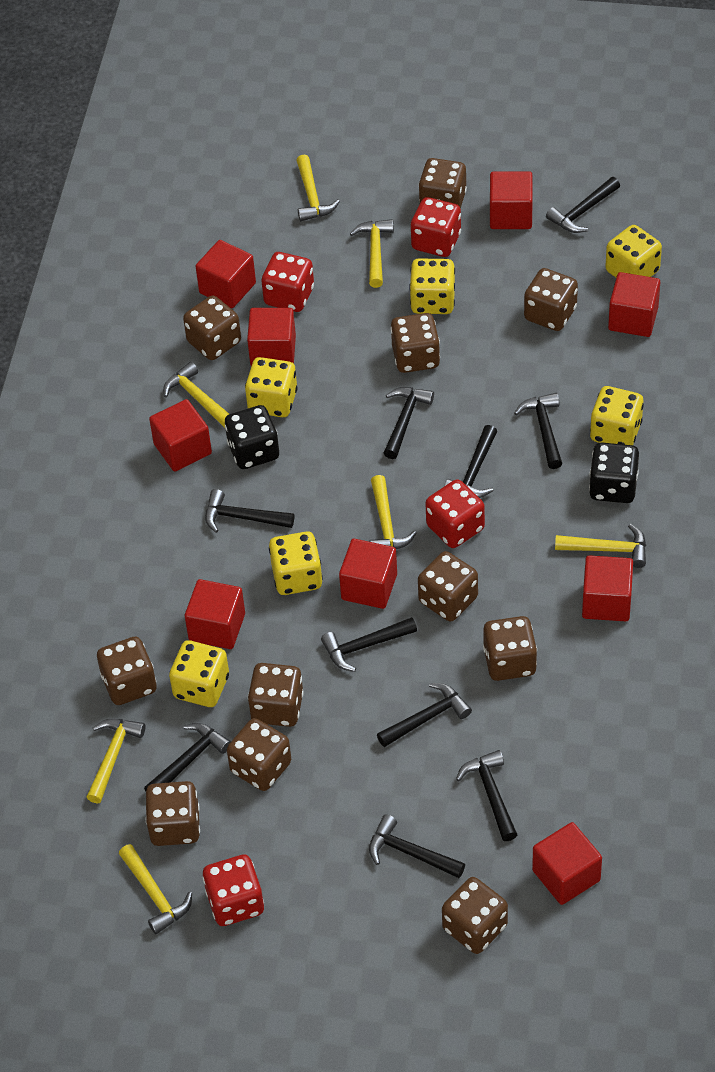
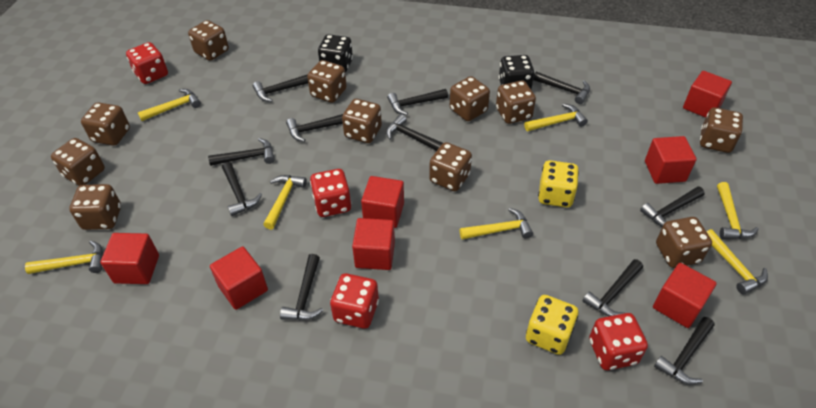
black hammer: [144,723,231,791] [205,489,294,533] [321,617,417,672] [369,815,465,878] [377,683,472,747] [384,387,434,459] [444,425,497,498] [456,750,518,841] [514,393,562,469] [546,177,620,233] = 10 -> [208,138,275,166] [222,162,262,216] [253,74,308,102] [280,254,324,320] [286,114,343,142] [386,114,443,151] [387,89,448,115] [533,72,590,104] [582,259,643,316] [640,186,705,227] [654,317,715,385] = 11
red cube: [149,399,212,472] [185,579,245,649] [195,240,256,308] [247,308,296,366] [339,539,397,609] [490,171,533,229] [532,822,602,905] [582,555,633,621] [608,272,660,337] = 9 -> [100,233,159,284] [210,246,268,310] [352,218,395,270] [361,176,404,228] [645,136,697,184] [653,263,717,328] [683,71,732,118] = 7
yellow dice: [169,640,229,707] [245,357,298,417] [269,531,323,595] [409,258,455,314] [590,386,644,445] [605,225,662,277] = 6 -> [526,295,578,355] [538,160,579,207] = 2

